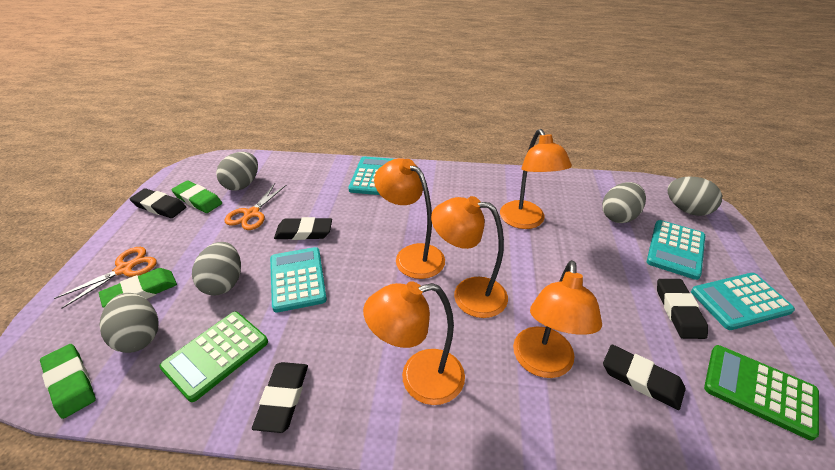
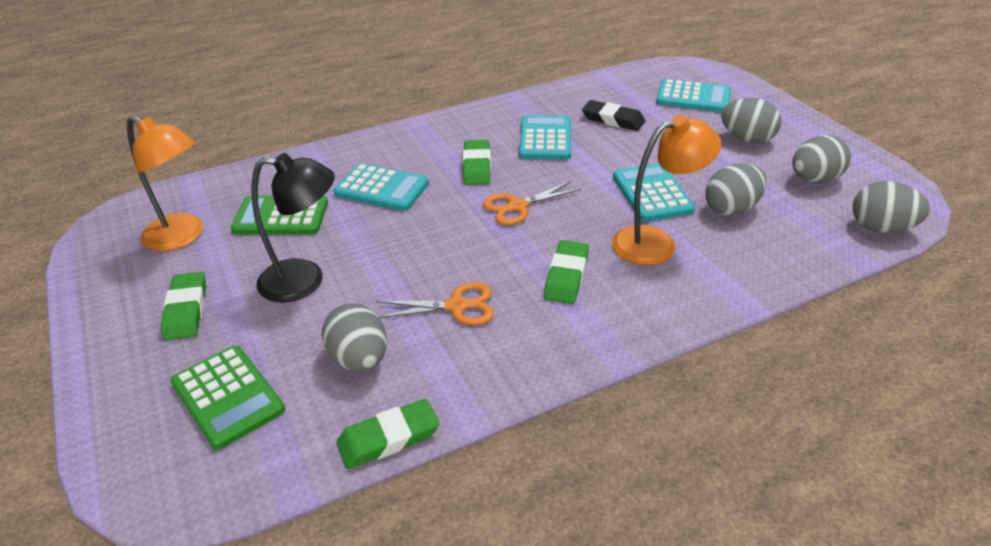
black eraser: [130,188,186,218] [252,362,308,433] [274,217,332,240] [603,345,686,410] [657,279,708,339] = 5 -> [582,100,645,131] = 1
black lamp: none = 0 -> [251,153,335,303] = 1
green eraser: [40,344,96,419] [99,268,177,308] [171,180,222,213] = 3 -> [161,272,206,340] [337,399,440,469] [463,140,491,185] [544,240,589,304] = 4
orange lamp: [363,281,465,405] [374,158,445,279] [431,196,508,318] [500,129,572,229] [513,260,602,378] = 5 -> [127,115,203,251] [612,115,721,265] = 2

